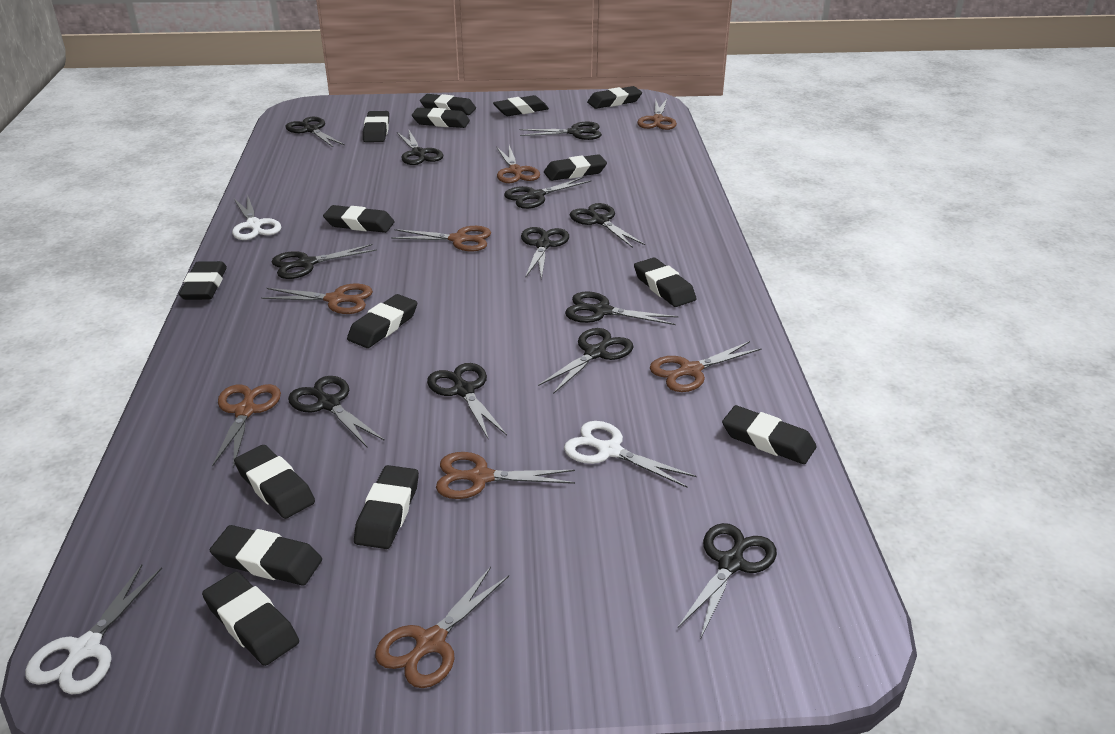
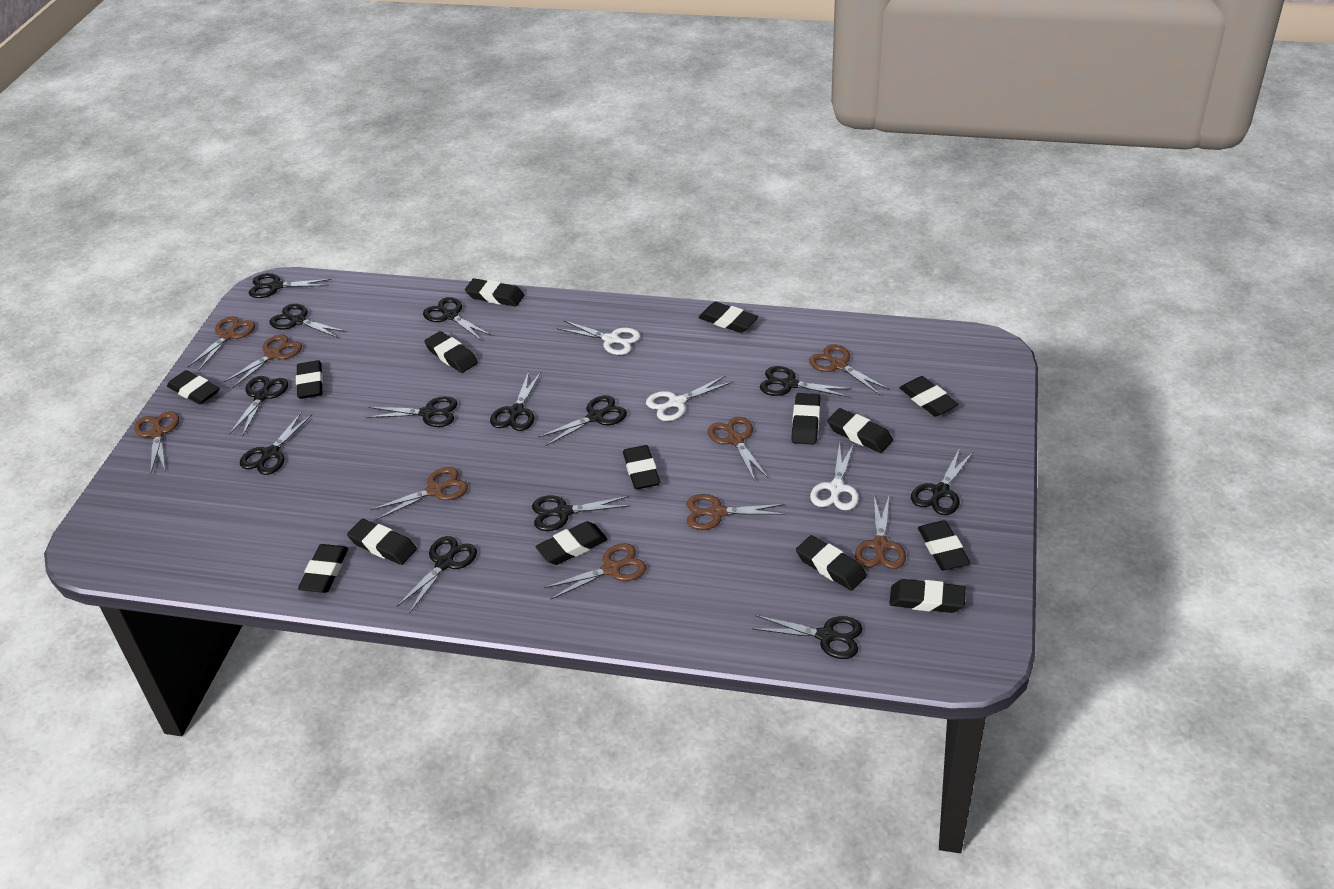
black scissors: [272,244,377,279] [285,117,345,147] [288,376,385,448] [397,130,443,165] [427,363,507,438] [504,177,591,209] [519,122,602,140] [521,227,569,280] [538,328,634,394] [565,291,679,325] [570,203,645,248] [678,523,777,639] = 12 -> [229,376,288,437] [240,412,312,475] [249,273,331,298] [269,304,347,338] [366,396,458,427] [396,536,477,613] [423,297,492,341] [490,371,541,431] [532,495,631,531] [538,395,627,446] [752,615,863,659] [760,366,852,397] [911,448,974,515] = 13
brown scissors: [212,384,281,468] [261,284,373,314] [375,567,509,688] [391,226,491,251] [436,452,575,499] [497,145,540,183] [637,99,677,130] [650,341,762,392] = 8 -> [134,411,179,474] [188,316,255,371] [223,334,302,388] [371,467,468,520] [544,543,646,600] [687,494,786,530] [708,417,768,481] [809,344,889,395] [855,496,906,569] = 9

